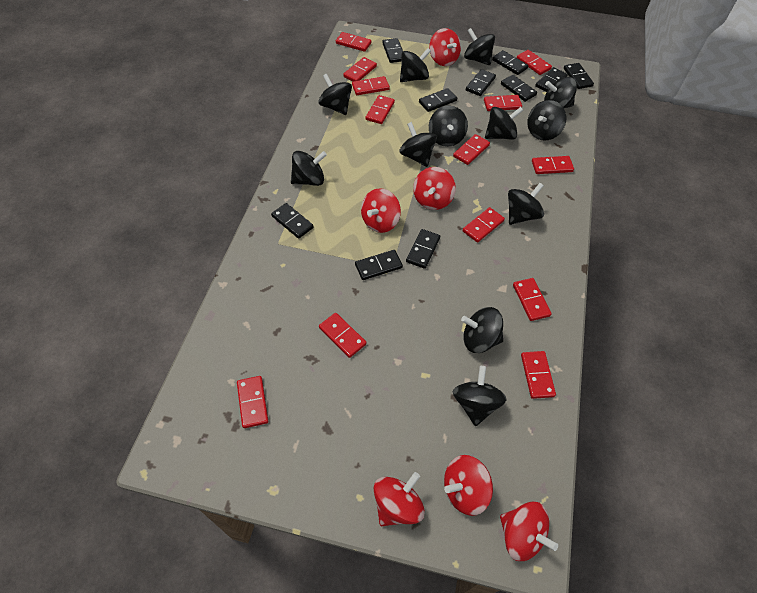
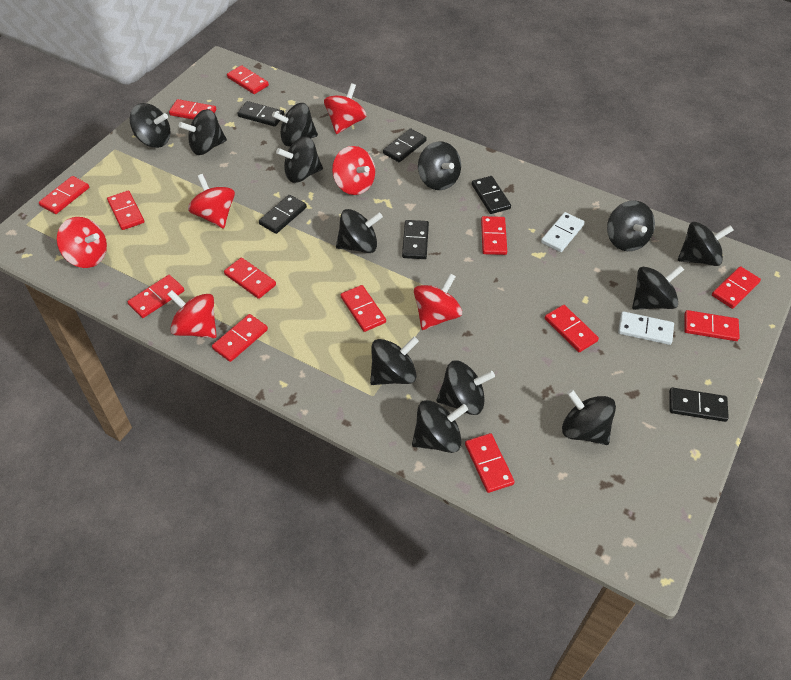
black domino: [271,203,314,239] [355,250,403,280] [382,38,403,63] [406,229,440,269] [419,88,457,112] [466,69,496,96] [492,50,528,75] [501,75,537,102] [535,67,568,92] [564,63,594,89] = 10 -> [237,101,284,127] [259,195,307,234] [383,128,427,162] [402,220,429,259] [472,176,511,214] [669,387,729,422] = 6
black spinning top: [291,151,327,186] [318,74,352,115] [399,122,437,167] [400,48,431,82] [429,106,468,147] [453,366,507,426] [461,307,503,353] [464,28,495,65] [485,107,523,140] [508,183,544,225] [527,100,566,141] [544,77,577,108] = 12 -> [130,103,170,148] [179,109,227,155] [272,103,318,146] [276,136,323,183] [336,209,383,253] [370,337,419,385] [412,400,468,453] [418,141,461,190] [437,360,495,415] [562,389,616,445] [607,200,655,251] [632,265,684,310] [678,222,734,266] = 13
white domino: none = 0 -> [541,212,585,252] [618,311,674,345] = 2

